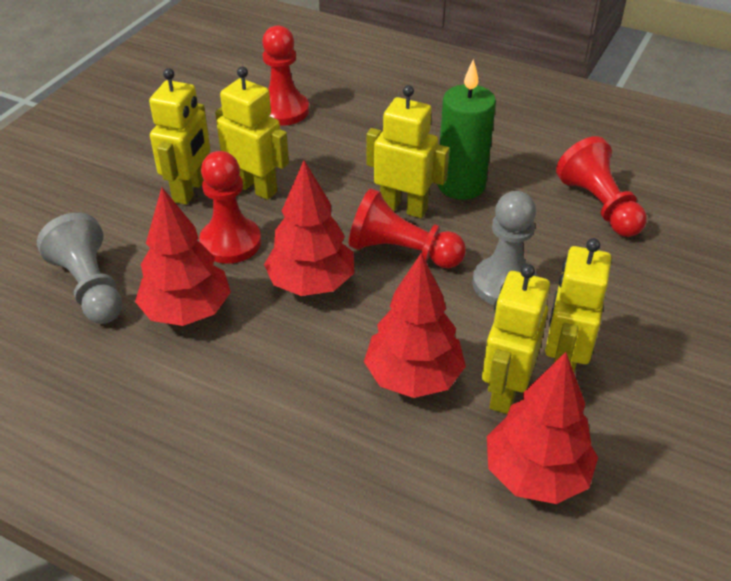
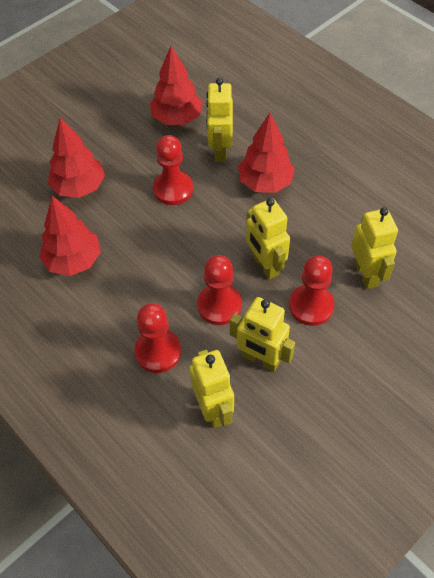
green candle: [437,59,496,200] = 1 -> none = 0
grey pawn: [37,213,122,324] [472,191,537,305] = 2 -> none = 0

